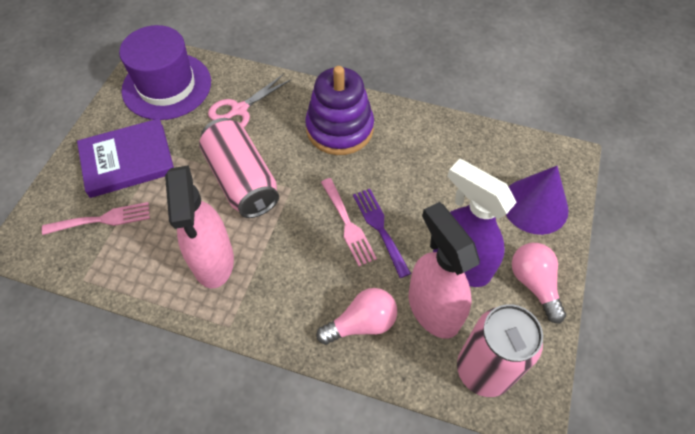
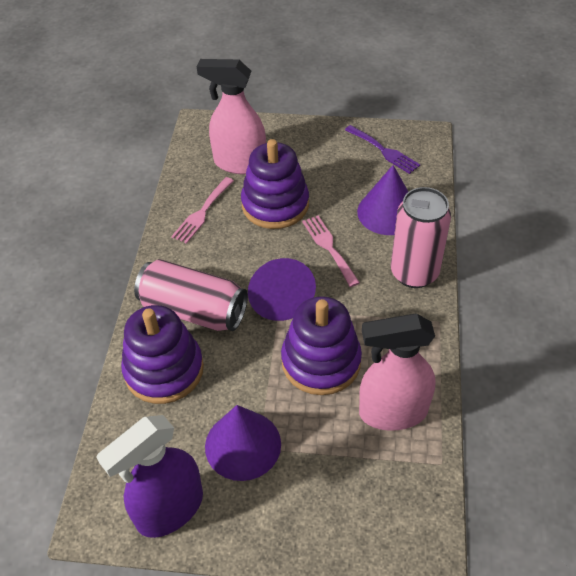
pink light bulb: [316,288,397,345] [512,243,566,324] = 2 -> none = 0
pink scissors: [208,74,291,127] = 1 -> none = 0
purple book: [77,118,174,198] = 1 -> none = 0
purple cone: [506,166,569,235] = 1 -> [205,405,281,481] [248,258,316,321] [357,165,408,235] = 3
purple hat: [119,25,211,120] = 1 -> none = 0
purple stacking toy: [305,66,374,155] = 1 -> [121,305,204,404] [241,139,309,229] [281,296,362,395] = 3

